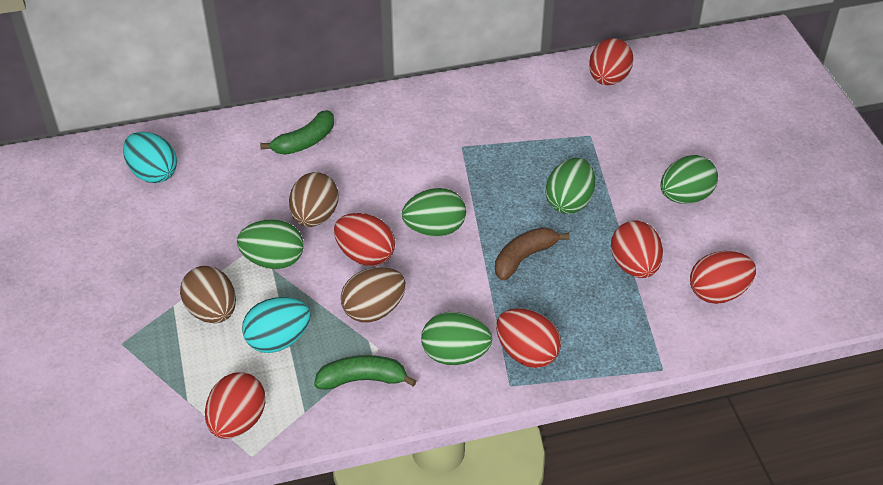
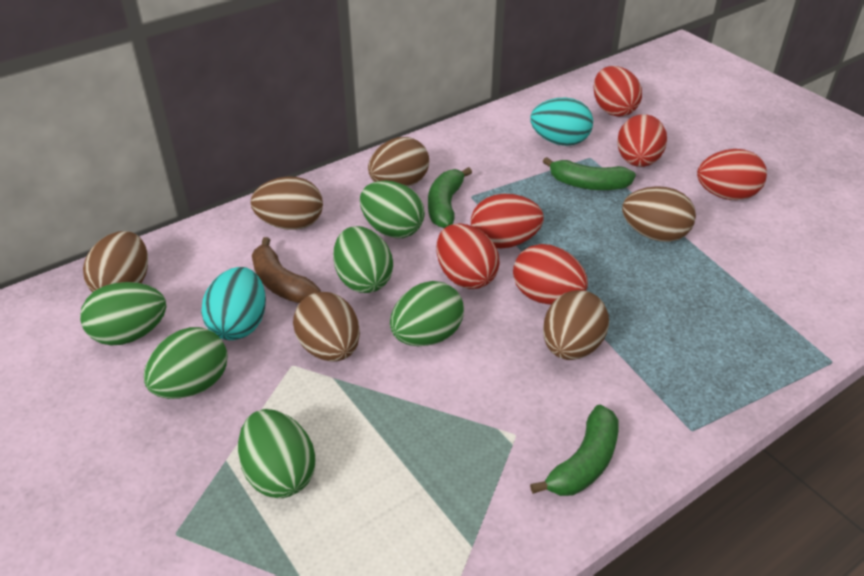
brown egg: [180,266,236,324] [289,172,339,227] [341,267,406,323] = 3 -> [83,231,148,292] [251,176,323,230] [293,292,360,362] [368,137,429,187] [543,290,609,360] [622,186,696,242] = 6
green banana: [260,110,334,155] [314,355,416,390] = 2 -> [428,167,472,228] [530,405,619,496] [543,157,636,190] = 3
green egg: [237,219,303,270] [402,188,466,237] [421,312,492,365] [545,158,595,214] [660,155,718,204] = 5 -> [80,282,166,345] [144,327,228,399] [238,409,316,498] [333,226,393,293] [360,180,425,238] [390,281,464,346] = 6

